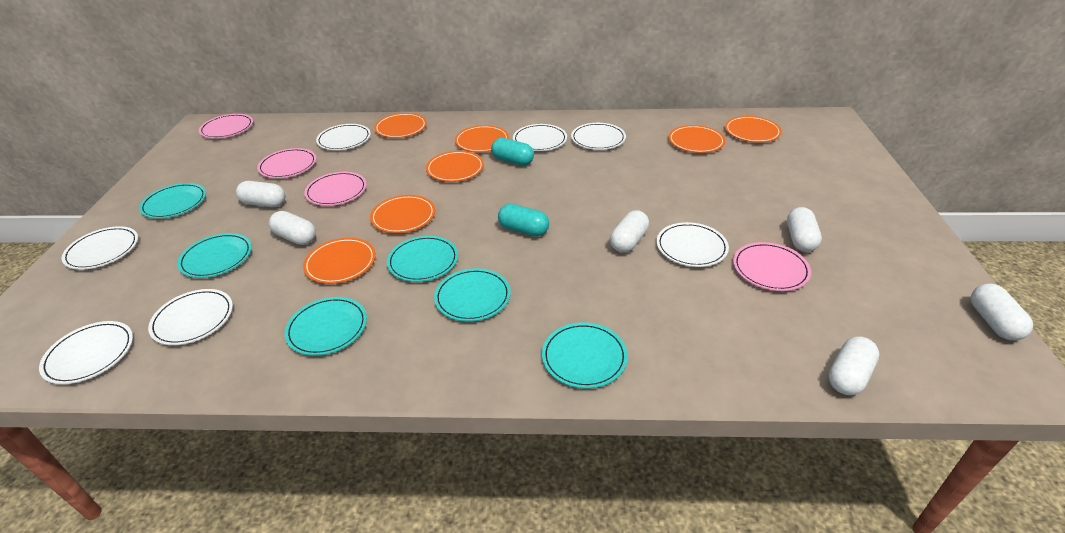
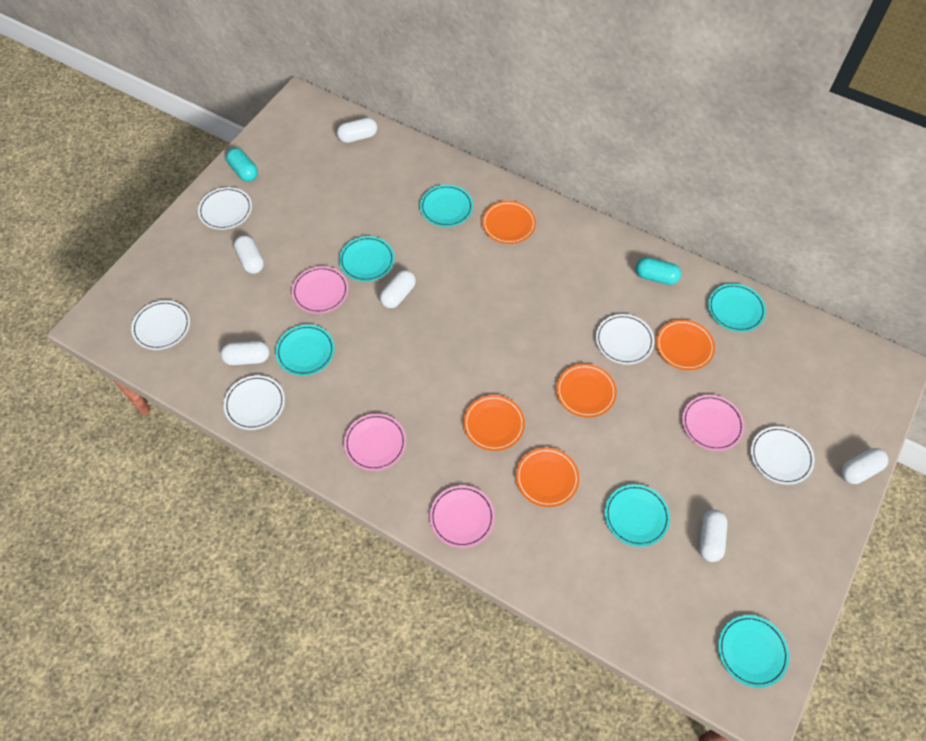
orange plate: [303,238,376,284] [370,195,435,233] [374,113,427,138] [426,151,484,182] [455,125,509,152] [668,125,725,153] [725,116,782,143] = 7 -> [463,395,525,451] [482,201,536,244] [516,447,579,507] [556,364,617,418] [656,320,715,370] = 5
white plate: [39,321,133,384] [61,226,138,270] [148,289,233,345] [316,124,371,150] [513,124,567,151] [571,123,626,150] [657,222,729,267] = 7 -> [131,300,190,350] [198,187,252,230] [224,375,285,430] [596,314,655,365] [751,426,815,485] = 5

